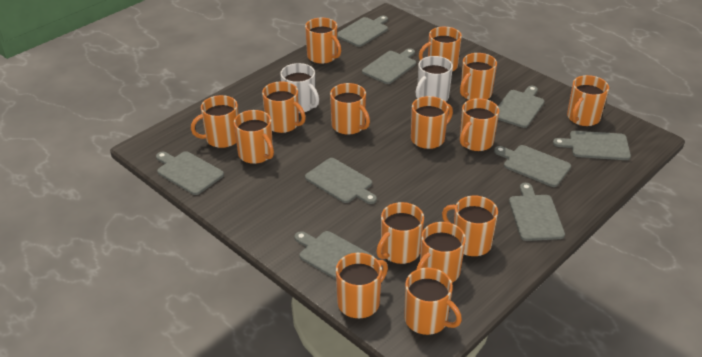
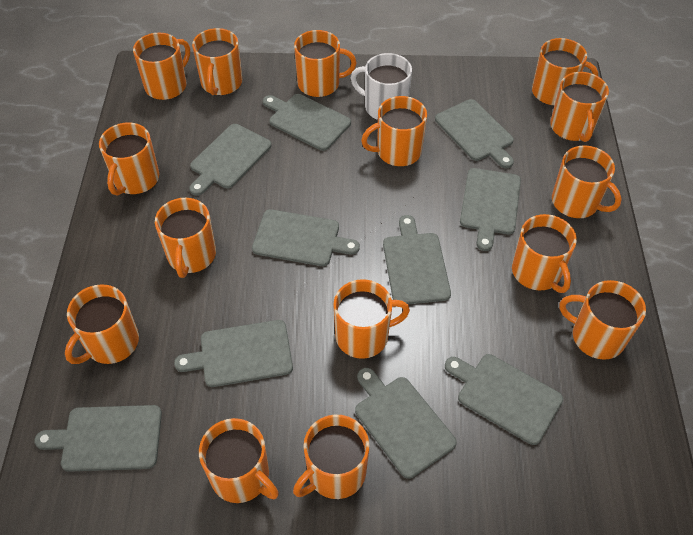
grey cutting board: [156,151,224,195] [294,231,374,279] [305,158,377,204] [337,16,388,47] [362,48,416,84] [494,145,571,187] [498,86,544,128] [509,183,565,241] [553,131,631,160] = 9 -> [34,405,162,472] [174,320,293,387] [189,124,272,196] [252,209,360,266] [263,94,351,151] [355,368,457,479] [383,215,451,304] [435,99,514,168] [445,354,563,445] [460,168,521,251] = 10
white mug: [280,63,319,113] [415,56,453,102] = 2 -> [351,53,412,120] = 1

